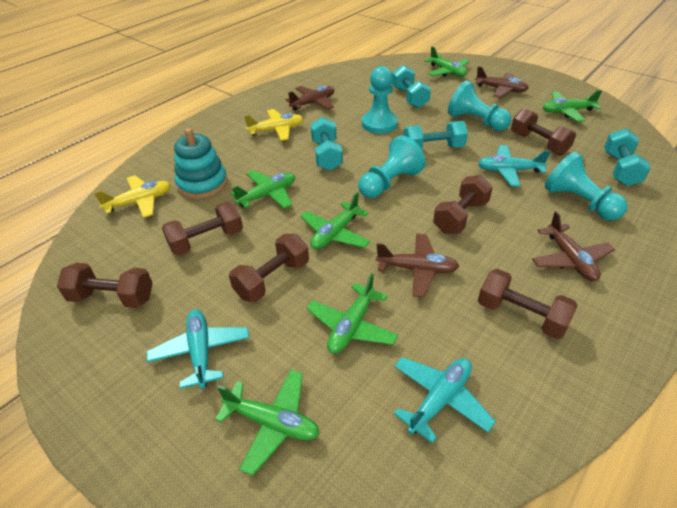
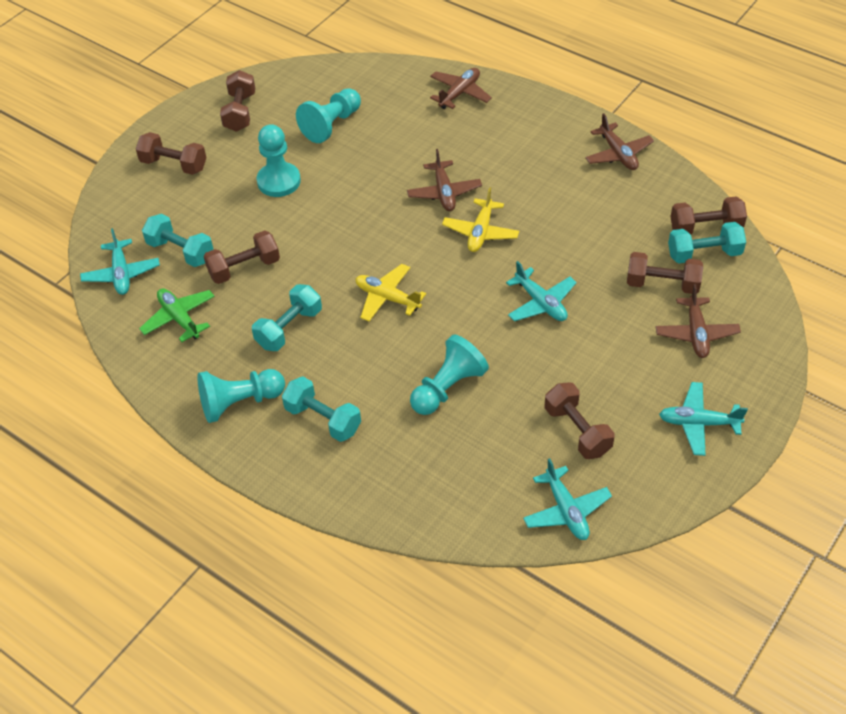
green plane: [215,369,320,476] [231,170,295,209] [300,192,370,249] [306,273,398,354] [425,46,469,77] [543,90,602,122] = 6 -> [139,288,215,342] = 1
turquoise plane: [147,309,250,389] [394,357,496,443] [478,145,551,186] = 3 -> [80,228,160,295] [506,261,577,321] [523,458,612,540] [659,382,748,456] = 4
turquoise stacking toy: [174,128,228,199] = 1 -> none = 0

